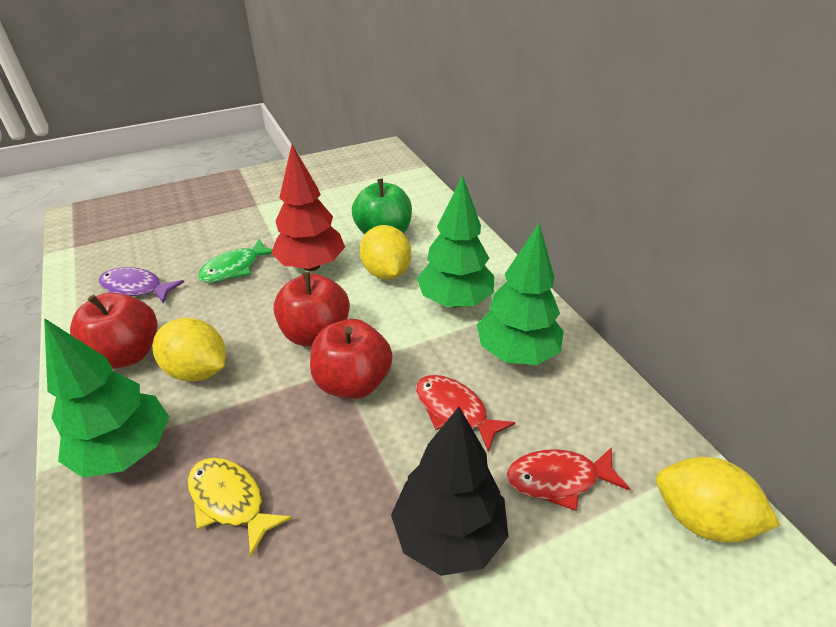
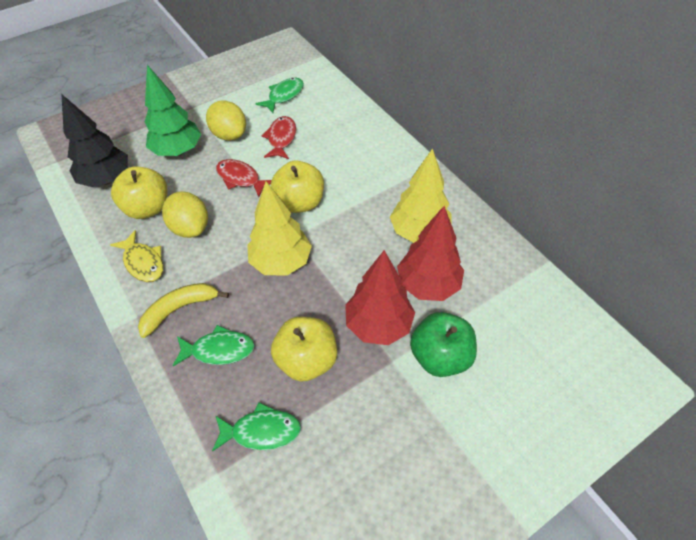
green fish: [198,238,273,283] = 1 -> [173,325,255,366] [212,402,301,452] [256,78,304,113] = 3
green tree: [44,318,169,478] [417,175,494,308] [477,223,564,365] = 3 -> [145,65,201,156] = 1
purple fish: [99,267,184,304] = 1 -> none = 0
red apple: [70,293,158,369] [274,272,350,346] [310,319,392,399] = 3 -> none = 0
red tree: [271,145,345,271] = 1 -> [345,250,415,345] [397,206,464,301] = 2
yellow apple: none = 0 -> [111,167,167,219] [271,161,324,213] [271,317,337,382] = 3
yellow banana: none = 0 -> [138,283,229,338] = 1
yellow lemon: [152,318,226,382] [360,225,411,280] [656,457,780,543] = 3 -> [162,191,208,238] [206,100,246,141] = 2
yellow tree: none = 0 -> [247,181,312,276] [390,148,452,243] = 2

